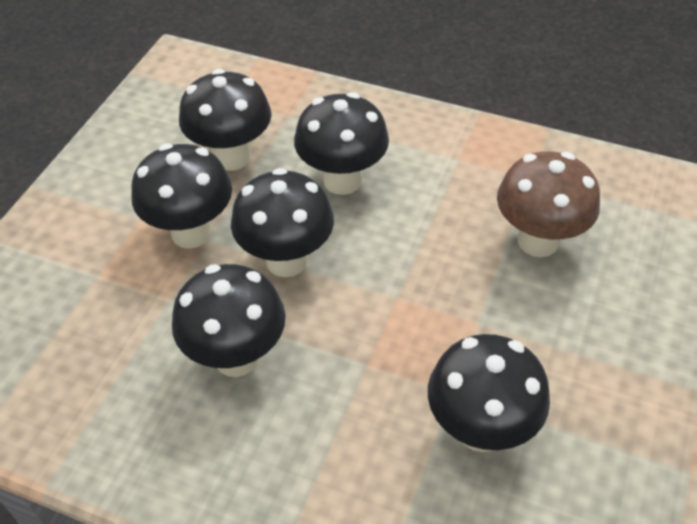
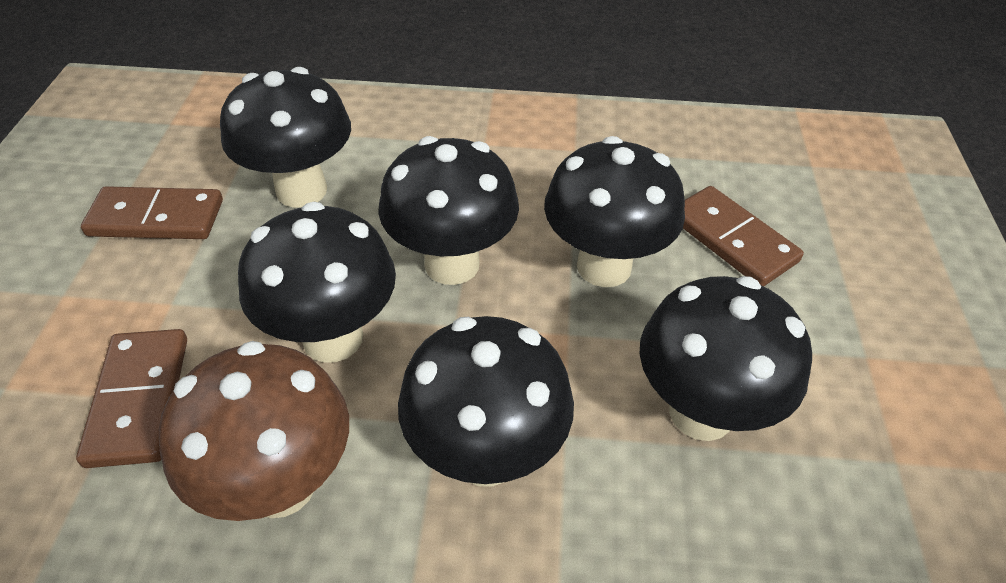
brown domino: none = 0 -> [76,329,187,468] [81,186,223,239] [683,186,804,286] = 3

